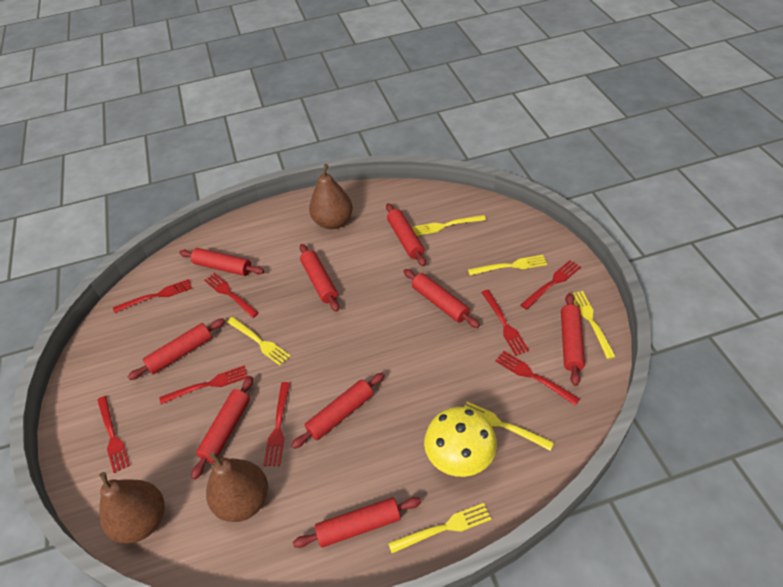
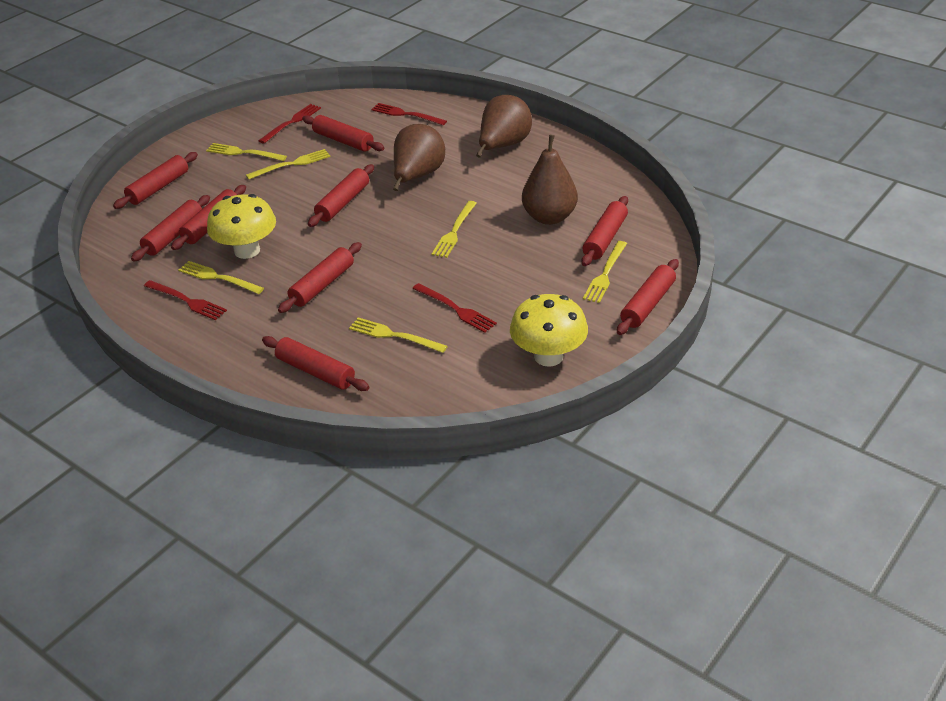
red fork: [97,396,130,473] [113,279,192,313] [159,365,248,404] [204,273,259,318] [263,382,290,466] [481,290,529,356] [495,351,580,406] [520,260,581,310] = 8 -> [144,280,227,320] [258,104,321,144] [371,103,447,125] [412,283,497,333] = 4
yellow mushroom: [424,407,497,477] = 1 -> [207,194,276,259] [510,294,588,367] = 2

